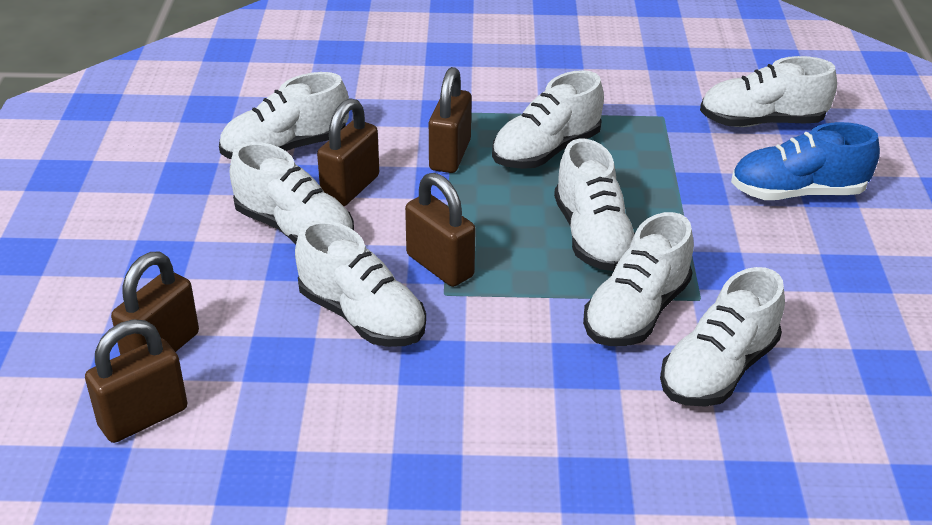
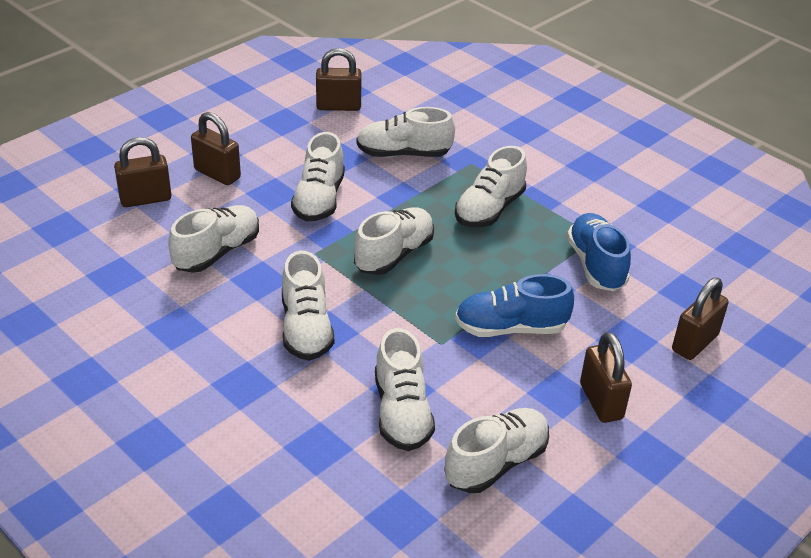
blue shoe: [731,122,880,200] = 1 -> [455,274,574,337] [567,213,631,291] = 2

